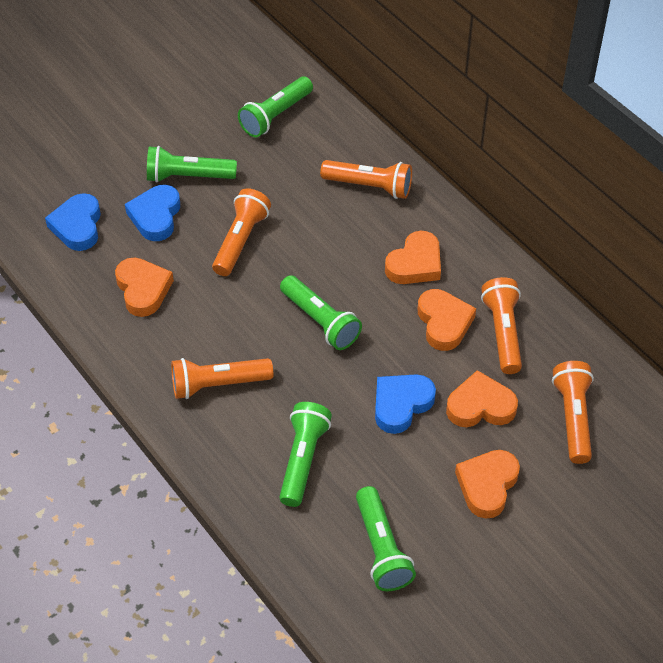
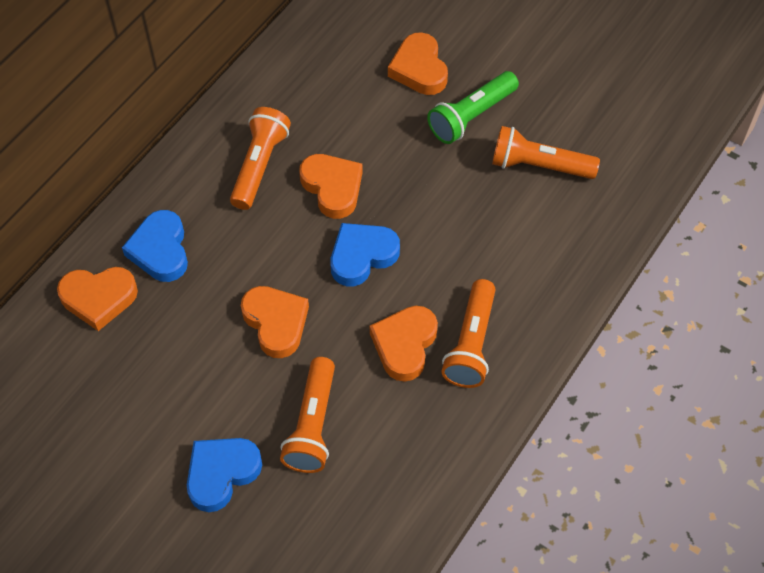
green flashlight: [147,146,237,183] [238,76,313,137] [279,402,332,507] [280,275,362,350] [356,486,416,591] = 5 -> [427,71,519,144] = 1
orange flashlight: [171,358,273,399] [212,188,271,276] [320,160,412,199] [481,277,522,374] [552,361,594,464] = 5 -> [230,107,291,210] [280,357,335,473] [441,279,496,388] [492,126,600,179] = 4

